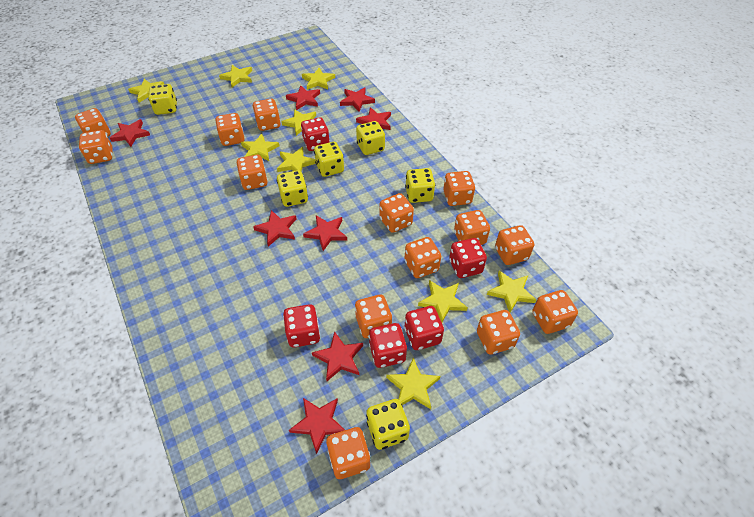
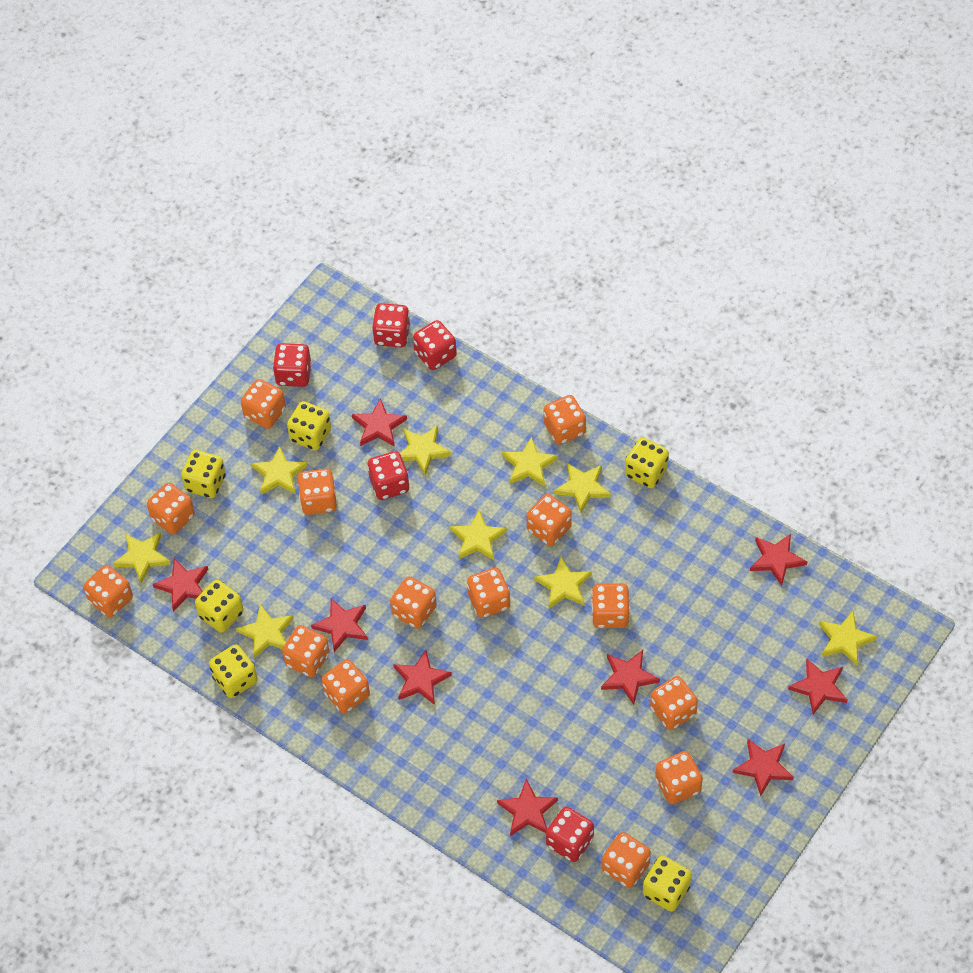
red star: [110,119,150,147] [253,210,297,247] [286,85,320,110] [289,398,345,454] [303,215,347,251] [312,331,363,381] [340,87,375,112] [356,107,391,130] = 8 -> [153,558,208,612] [311,598,368,652] [352,398,407,447] [393,650,452,705] [497,779,558,836] [601,650,660,705] [732,739,794,796] [750,534,808,586] [788,659,847,714] = 9

